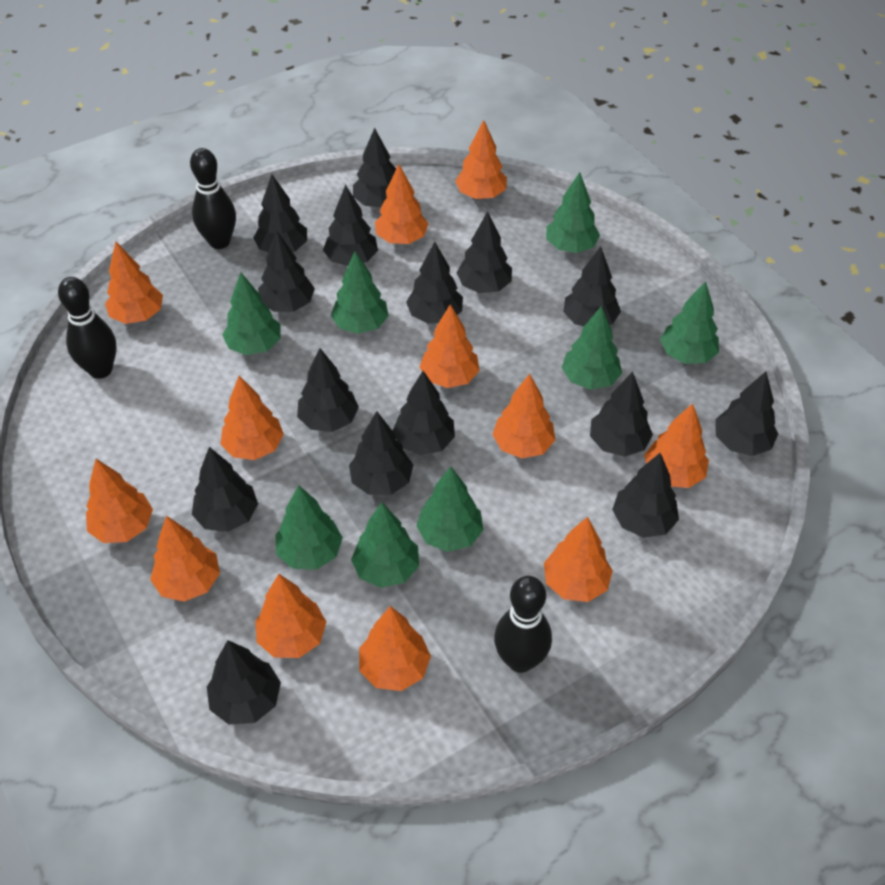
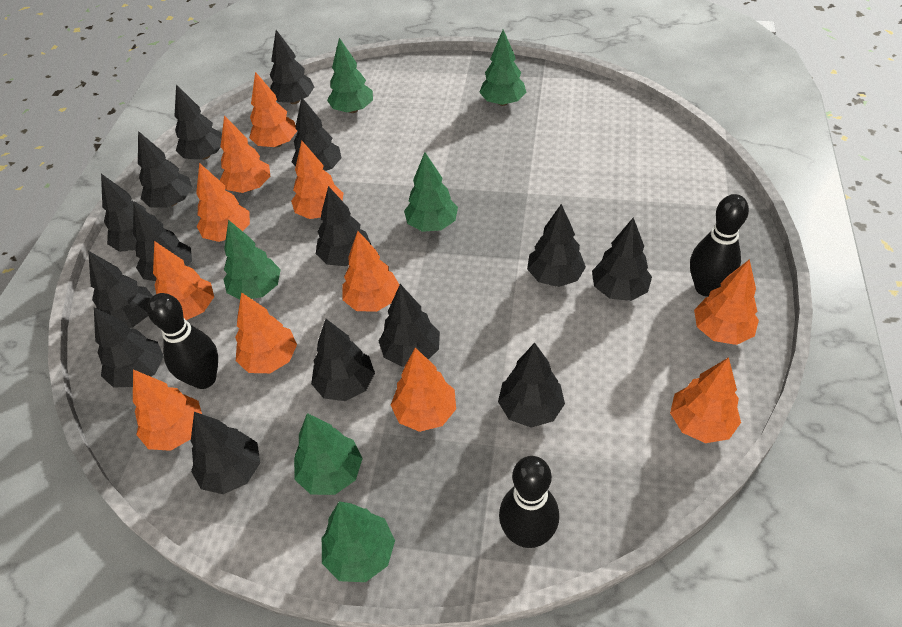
green tree: [223,272,281,355] [275,485,343,570] [331,251,389,334] [351,502,419,588] [416,466,483,552] [546,172,600,253] [562,306,622,390] [660,281,719,364] = 8 -> [224,220,281,299] [294,413,363,495] [322,502,395,582] [327,38,373,113] [404,152,458,232] [479,30,527,106] = 6
orange tree: [86,459,153,543] [105,242,163,324] [150,516,220,602] [221,376,284,460] [255,574,326,658] [359,606,431,691] [375,164,428,244] [420,304,480,388] [455,120,507,199] [492,374,555,458] [544,517,613,602] [644,403,709,488] = 12 -> [133,369,202,451] [153,241,214,320] [196,163,250,242] [220,116,270,193] [235,292,297,373] [249,72,297,147] [291,141,344,219] [342,231,399,312] [391,348,456,432] [670,357,741,443] [694,259,759,345] = 11

